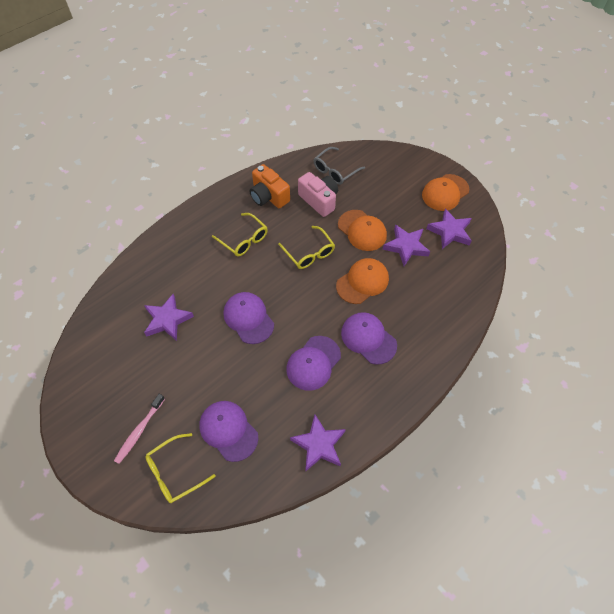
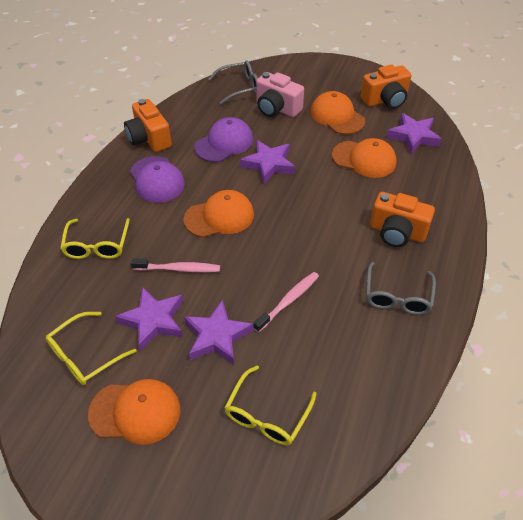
grey glasses: [314,147,365,185] = 1 -> [209,61,258,104] [366,262,436,315] = 2
orange camera: [249,164,290,208] = 1 -> [124,99,172,152] [361,64,411,109] [370,192,435,247] = 3
orange cap: [336,258,389,304] [338,210,387,251] [422,174,469,211] = 3 -> [88,379,180,445] [184,190,254,238] [310,91,365,134] [332,138,397,178] = 4
pink toothbrush: [114,394,165,464] = 1 -> [131,258,220,272] [253,272,319,332] = 2
purple cap: [199,401,258,462] [224,292,274,344] [286,336,341,391] [341,312,397,365] = 4 -> [130,156,185,203] [194,117,253,162] = 2

